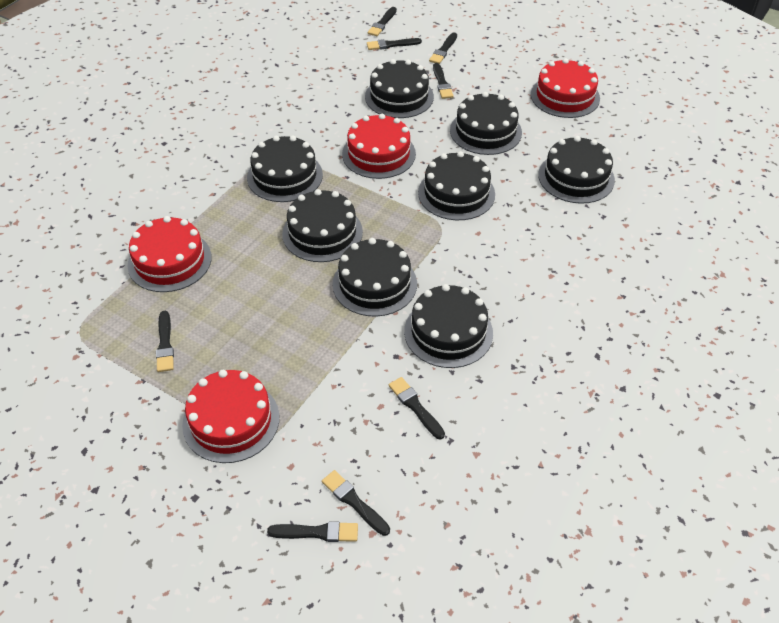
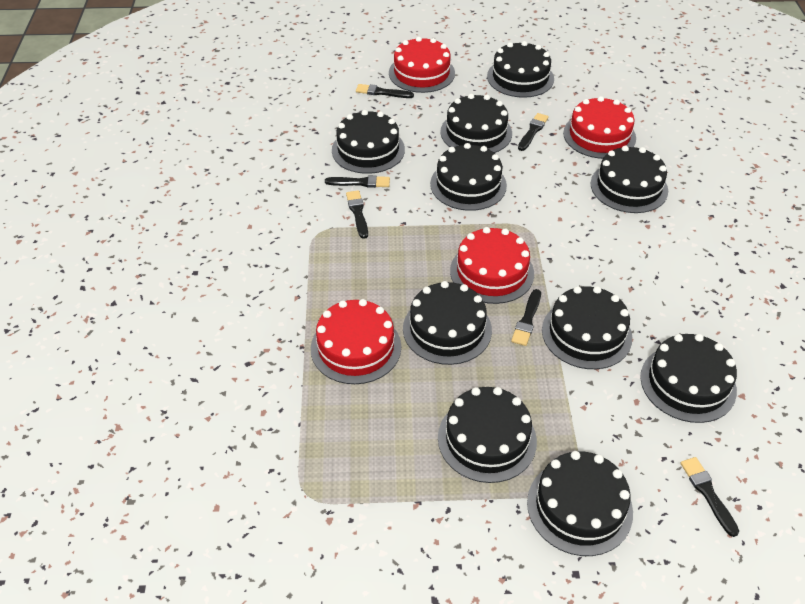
black brush: [156,311,174,372] [267,521,358,542] [322,470,390,536] [367,38,422,50] [368,7,397,36] [389,377,445,439] [429,32,457,64] [433,63,454,99] = 8 -> [325,175,390,188] [346,190,368,239] [356,84,414,98] [511,289,541,346] [518,113,549,151] [680,457,739,537] = 6
black cake: [247,136,323,202] [282,189,363,262] [332,238,417,317] [365,59,434,118] [404,284,493,368] [418,151,495,220] [450,92,522,155] [538,136,615,204] = 8 -> [332,110,405,174] [403,281,492,365] [430,143,507,211] [438,387,537,483] [440,94,512,153] [487,41,554,98] [527,451,633,556] [542,286,632,369] [591,145,668,213] [640,334,737,423] = 10

